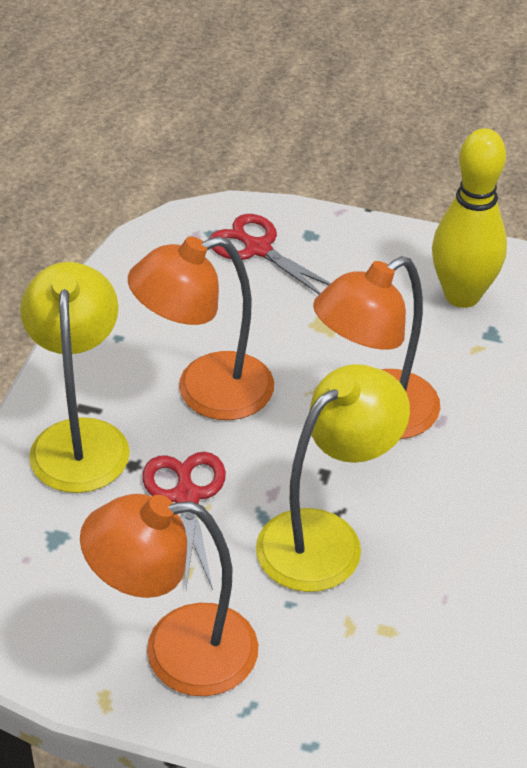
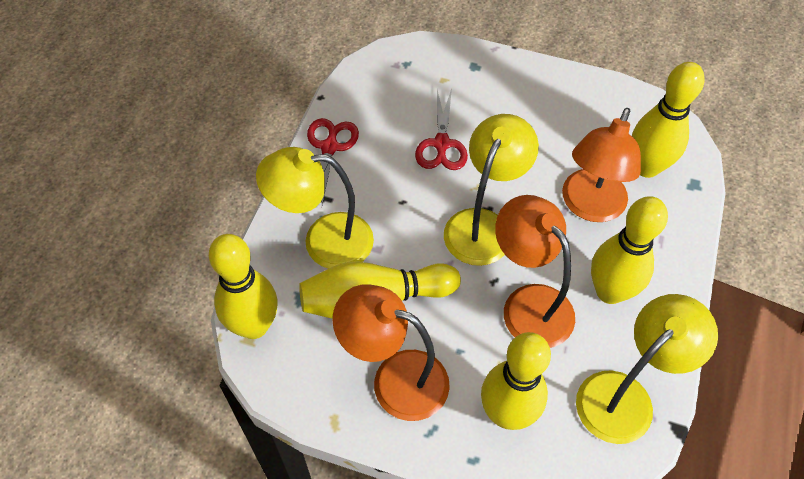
yellow bowling pin: [432,128,507,308] = 1 -> [209,234,277,339] [299,262,461,319] [481,332,551,430] [591,196,668,304] [632,62,705,178] = 5
yellow lamp: [20,262,130,493] [256,364,410,592] = 2 -> [256,147,374,269] [444,114,539,266] [576,294,718,444] = 3

